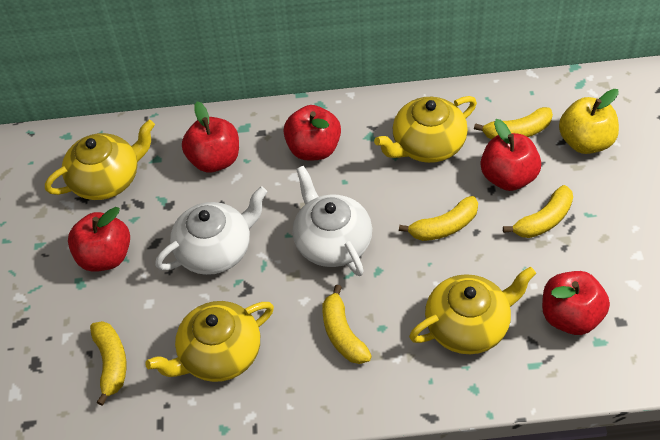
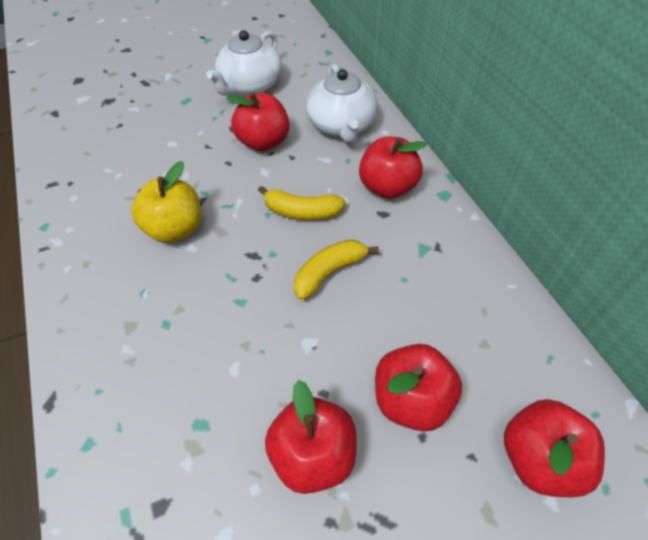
yellow banana: [90,321,127,406] [322,285,372,364] [399,196,478,241] [474,107,553,139] [503,185,573,238] = 5 -> [258,186,346,220] [294,240,379,300] = 2
yellow teapot: [45,120,155,200] [145,301,274,382] [374,96,477,163] [409,267,536,354] = 4 -> none = 0

